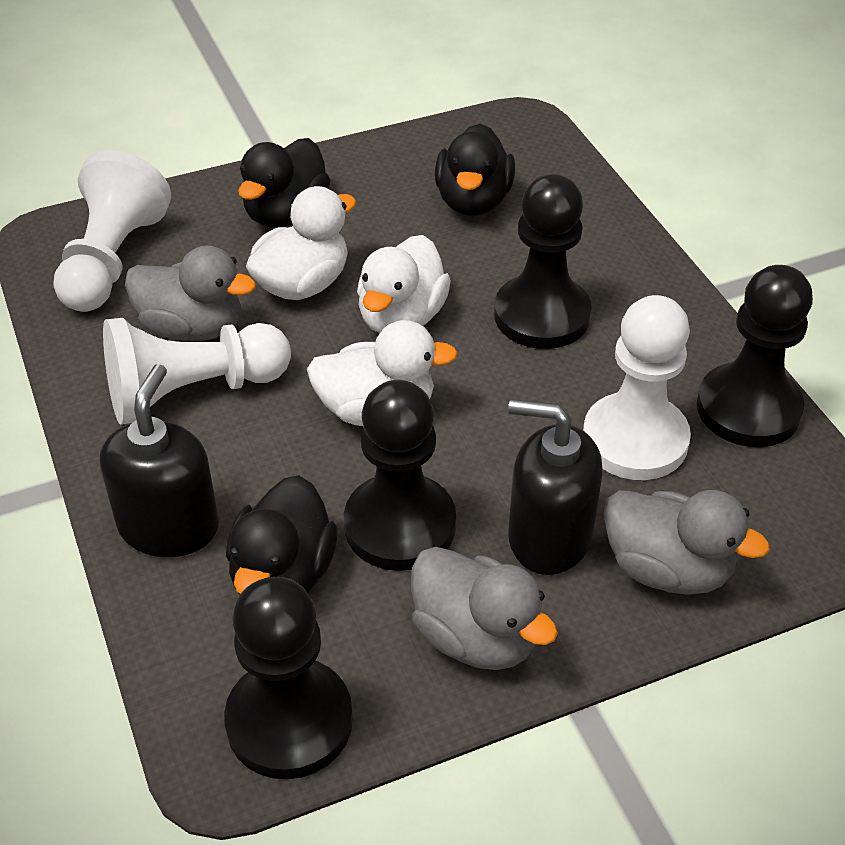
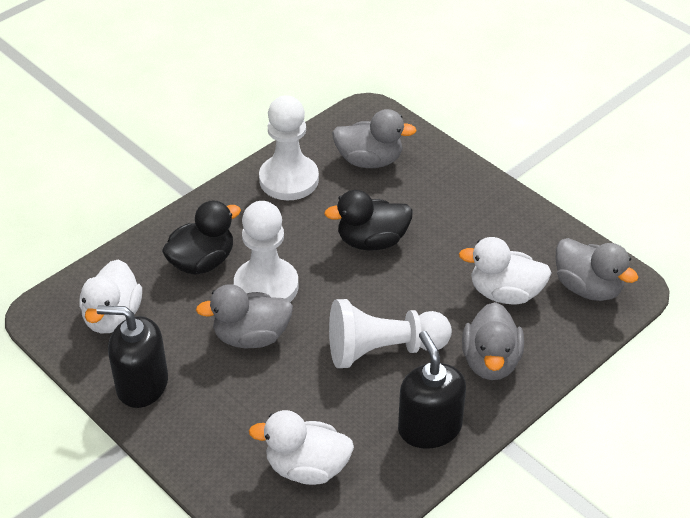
black duck: [226,475,337,595] [238,138,331,228] [435,123,515,216] = 3 -> [162,200,241,275] [324,190,413,251] = 2
black pawn: [224,577,353,779] [344,380,456,571] [494,174,592,349] [697,265,813,447] = 4 -> none = 0
grey duck: [125,245,256,342] [411,547,558,670] [603,490,770,594] = 3 -> [196,284,293,348] [332,109,417,168] [462,302,524,380] [556,238,639,301] = 4

